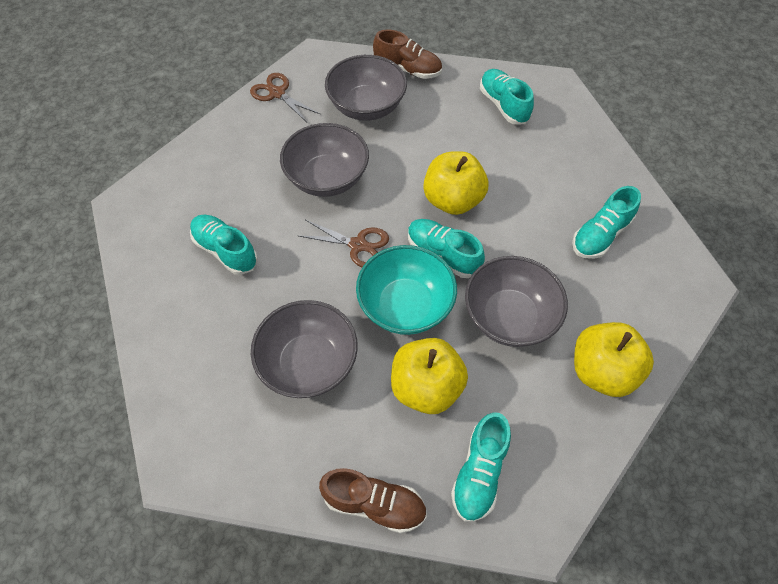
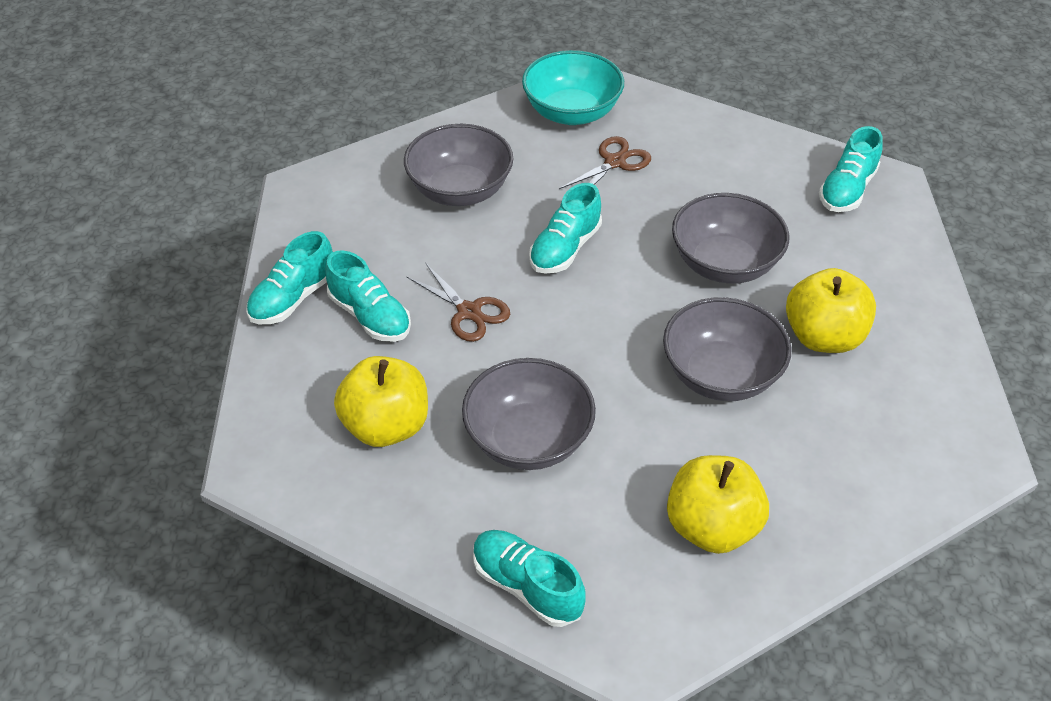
brown shoe: [319,468,427,534] [373,30,442,79] = 2 -> none = 0

